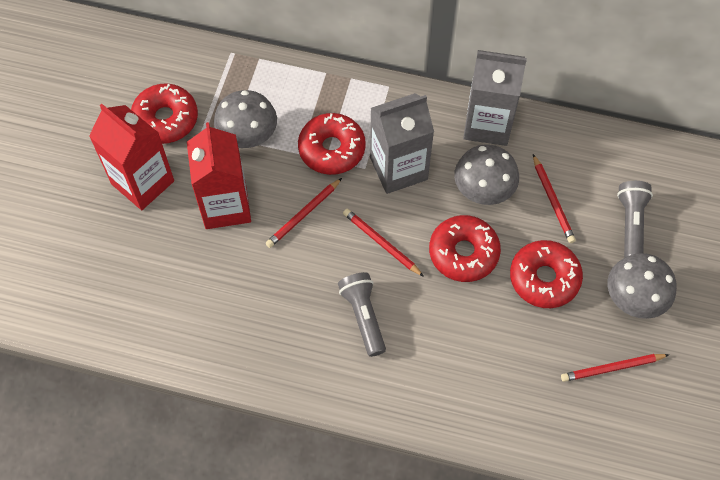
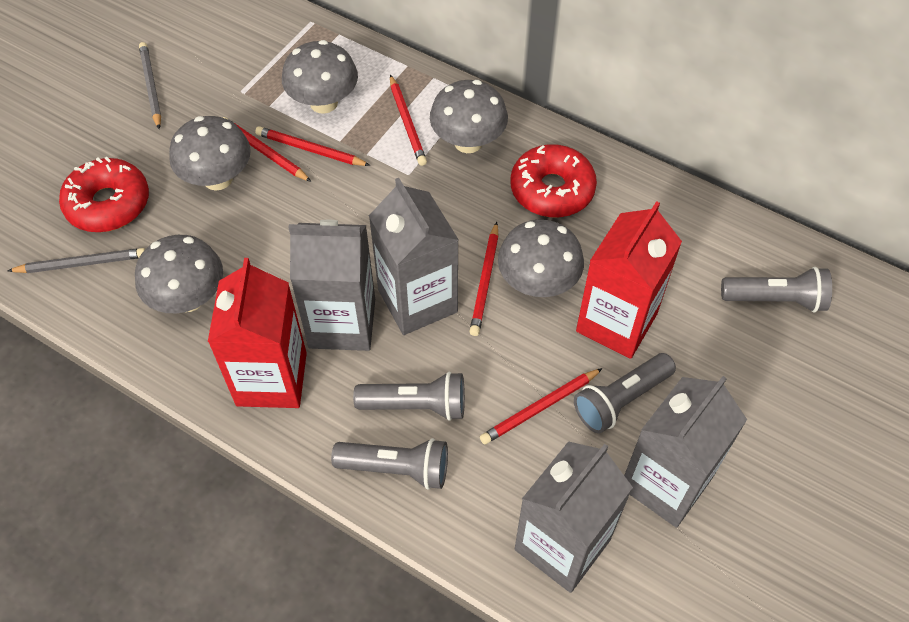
grey carton: [370,93,434,194] [463,50,527,146] = 2 -> [288,220,375,351] [369,178,459,335] [515,441,633,593] [624,376,747,528] = 4
grey flashlight: [338,272,386,357] [617,181,653,257] = 2 -> [331,438,448,490] [353,372,465,421] [574,353,676,433] [721,267,832,313] = 4
grey mushroom: [214,90,277,148] [454,144,519,205] [608,253,677,319] = 3 -> [135,235,223,313] [169,116,251,191] [282,40,358,114] [430,80,508,153] [498,219,584,297] = 5
grey pencil: none = 0 -> [7,248,145,273] [139,42,161,129] = 2
red donut: [131,83,198,144] [298,113,366,175] [429,215,501,282] [510,240,583,308] = 4 -> [59,157,149,232] [511,144,597,217] = 2
red pencil: [266,178,342,248] [343,209,424,277] [533,154,576,243] [561,354,669,382] = 4 -> [222,117,311,182] [255,126,371,166] [390,75,427,166] [469,222,499,336] [480,368,603,445] = 5

